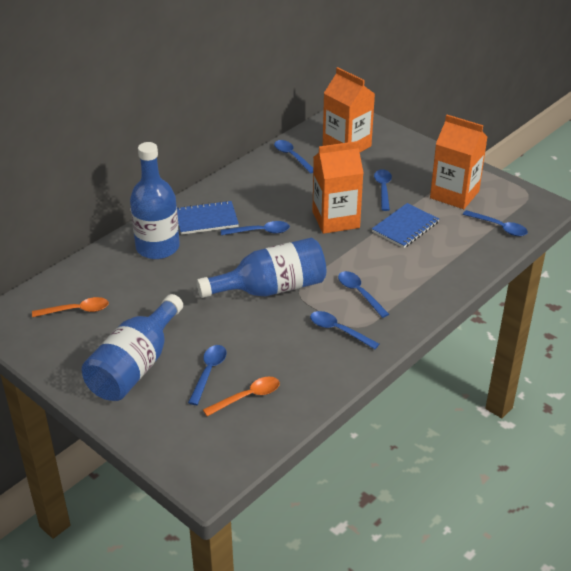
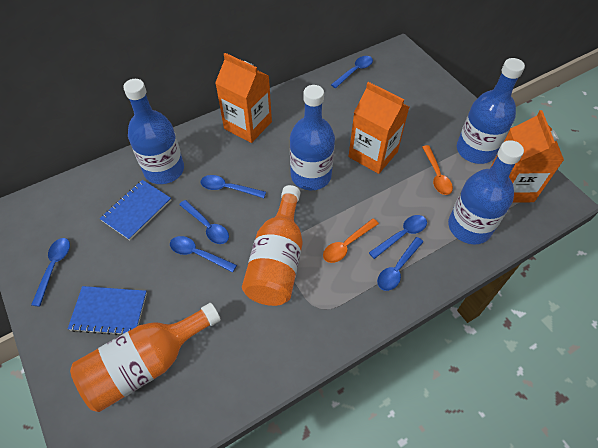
blue bottle: [81,294,183,401] [130,142,180,259] [197,238,326,298] = 3 -> [123,79,184,184] [290,85,335,190] [448,140,524,244] [457,58,525,164] = 4
orange bottle: none = 0 -> [70,303,221,412] [242,185,303,306] = 2

